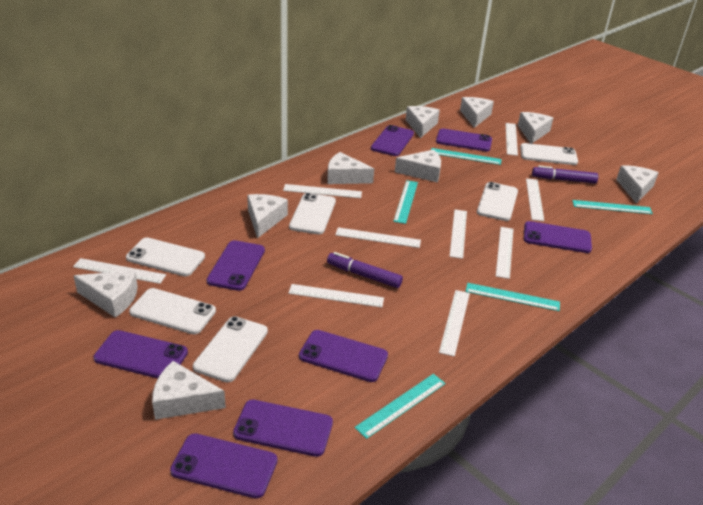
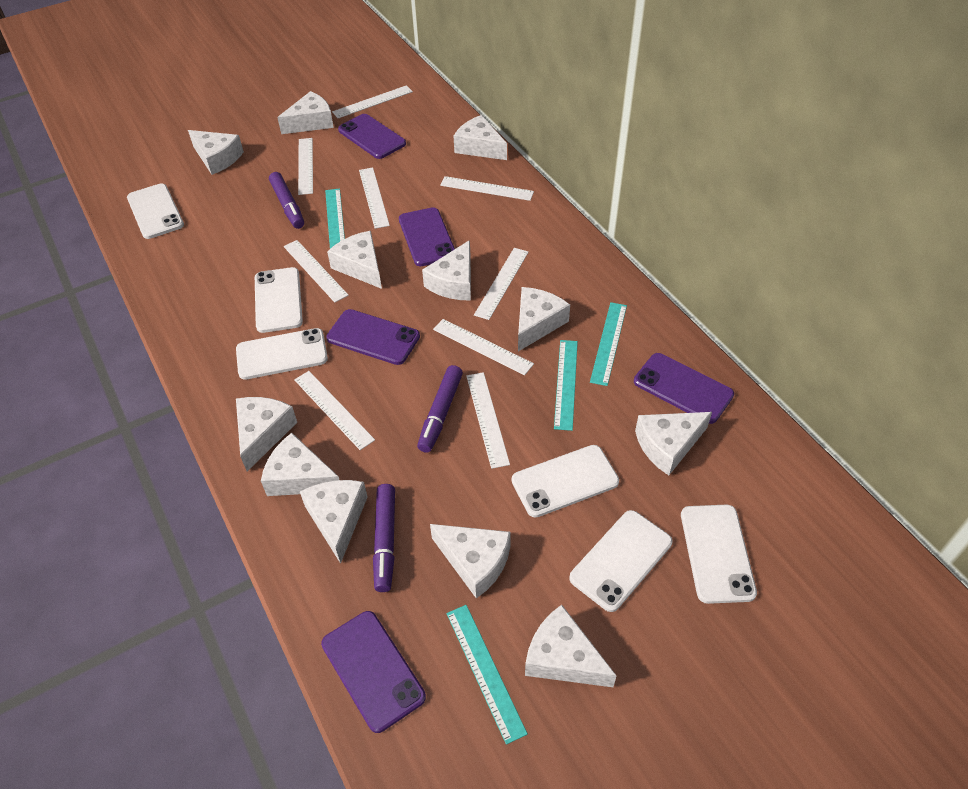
purple marker: [327,252,403,288] [532,166,598,183] = 2 -> [269,172,304,229] [373,484,395,592] [417,365,463,453] = 3
purple phone: [93,330,188,378] [170,433,277,498] [206,240,265,291] [233,400,333,457] [299,330,388,382] [371,125,414,156] [436,128,492,152] [524,221,592,253] = 8 -> [321,611,426,733] [326,309,420,365] [338,114,406,159] [399,207,455,266] [634,353,734,424] = 5
turquoise ruler: [354,374,446,439] [393,180,418,224] [431,148,502,165] [465,283,560,311] [572,200,653,214] = 5 -> [325,188,345,249] [447,605,528,745] [554,340,578,431] [590,302,627,386] = 4
white cheese: [74,270,138,318] [152,361,226,420] [247,194,288,238] [327,152,374,184] [395,150,441,183] [406,106,440,138] [460,97,494,128] [518,112,553,144] [616,165,659,204] = 9 -> [188,130,244,175] [236,397,297,471] [261,433,339,496] [277,91,334,134] [300,480,368,564] [327,231,382,289] [422,240,471,301] [430,524,511,598] [454,115,507,160] [518,287,570,352] [525,605,617,687] [635,412,712,475] = 12

